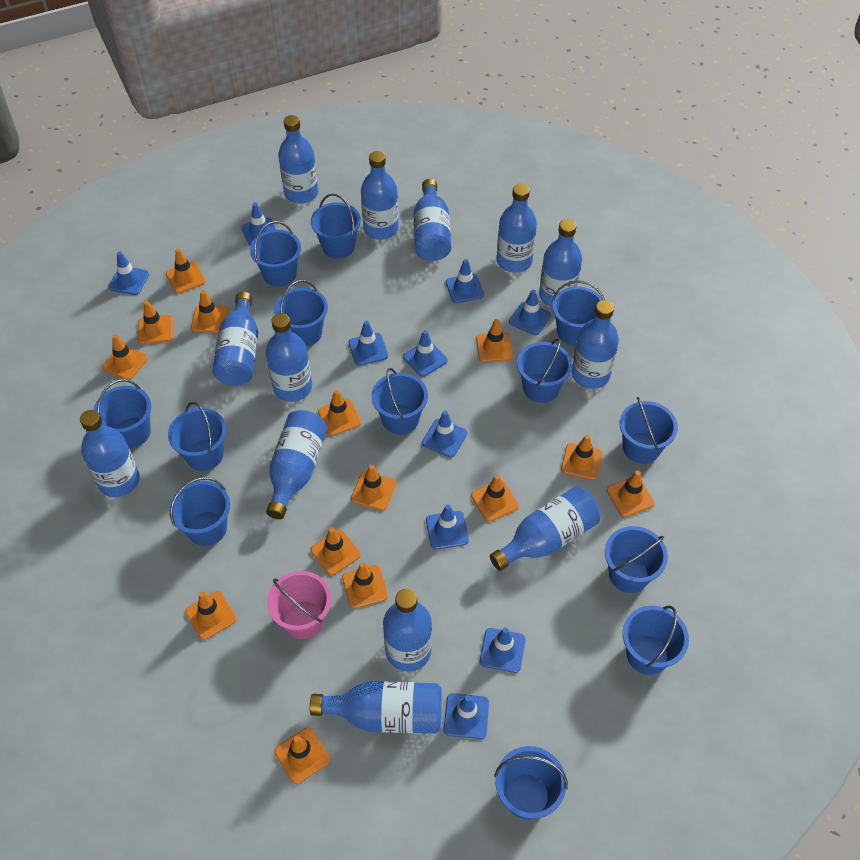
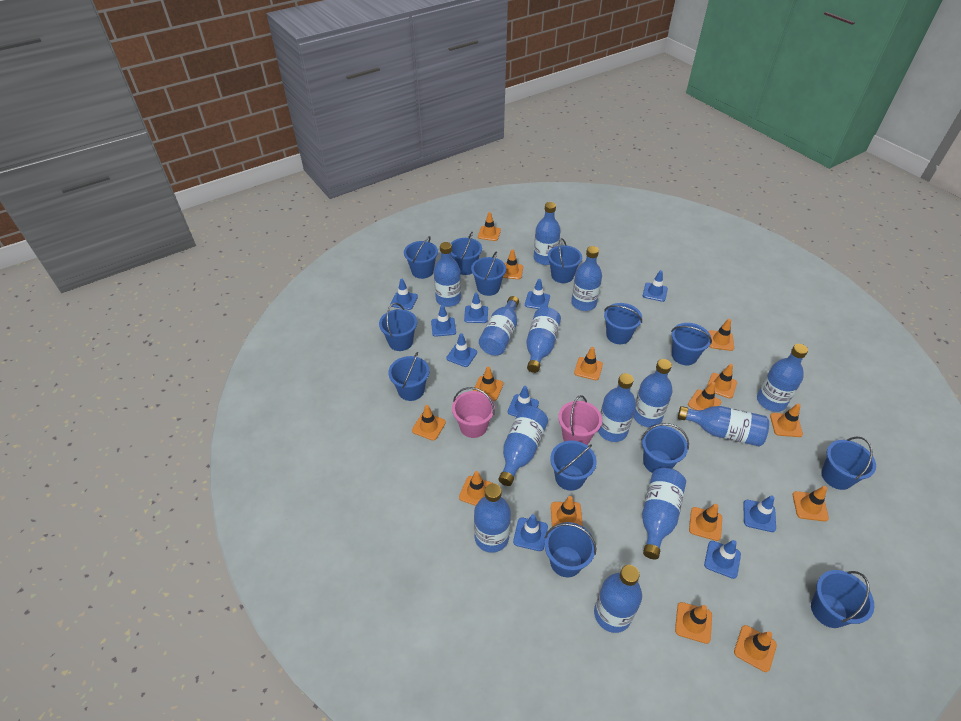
orange traffic cone: [102,334,148,380] [138,301,173,344] [166,248,206,294] [185,591,237,640] [191,290,229,333] [275,727,330,784] [311,527,361,576] [318,390,361,436] [342,562,388,608] [351,465,396,511] [471,475,519,522] [476,319,513,362] [561,435,603,480] [607,471,654,517] = 14 -> [412,405,446,441] [459,471,492,506] [473,367,503,401] [478,212,501,241] [503,249,523,279] [551,496,583,527] [574,347,603,380] [675,602,712,644] [688,382,721,410] [689,504,722,541] [707,364,737,399] [708,319,734,351] [734,625,777,672] [770,404,803,437] [793,486,829,522] = 15
pink bucket: [267,571,331,639] = 1 -> [452,387,495,438] [558,395,602,445] = 2

